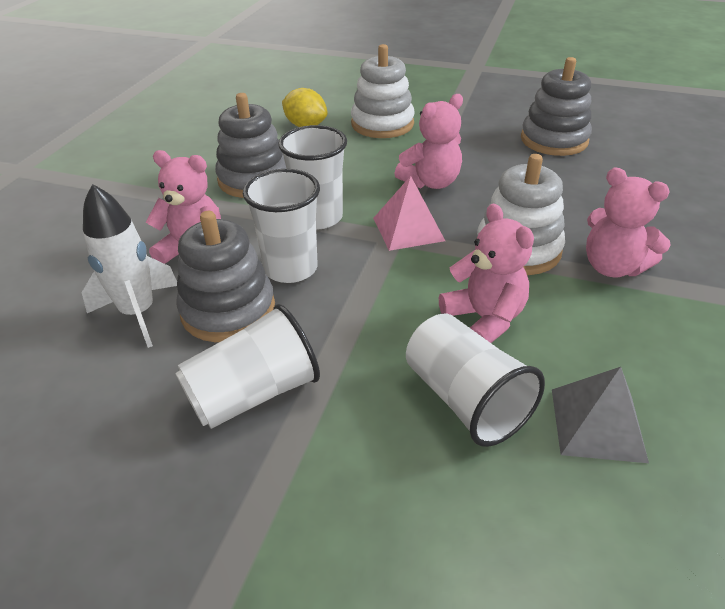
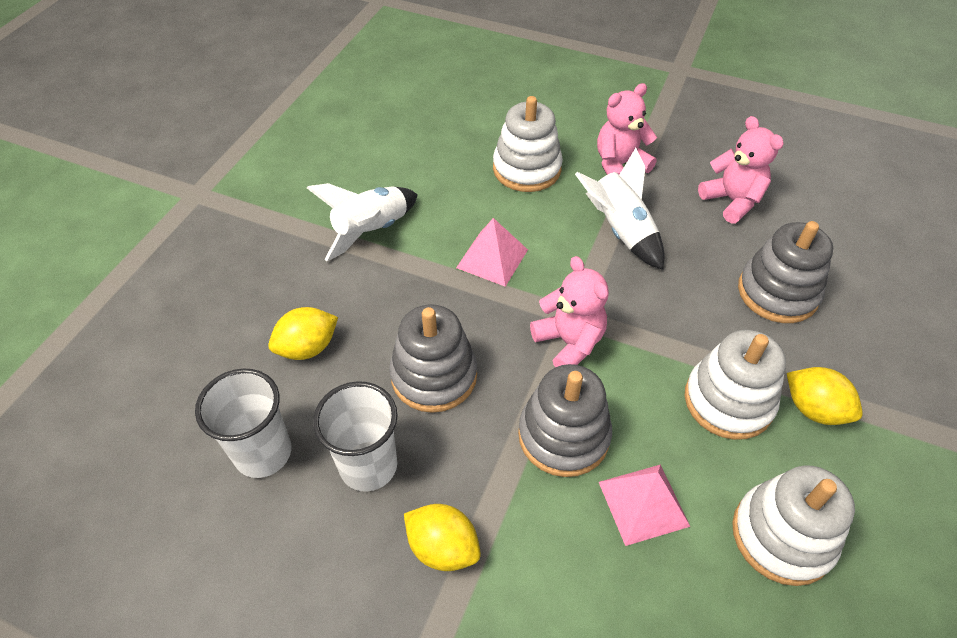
grey pyramid: [552,367,649,463] = 1 -> none = 0
pink pyramid: [373,176,445,251] = 1 -> [456,218,528,287] [599,465,690,546] = 2
pink teddy bear: [146,150,221,264] [394,94,463,189] [439,204,534,343] [586,168,671,277] = 4 -> [530,256,609,367] [597,83,657,175] [698,116,784,223] = 3
white cup: [175,304,320,429] [243,169,320,283] [278,125,347,229] [406,314,545,447] = 4 -> [195,368,291,478] [313,381,398,492] = 2
white rocket: [82,184,177,348] = 1 -> [307,183,418,261] [575,148,664,270] = 2
white stacking toy: [351,44,415,138] [477,154,565,275] = 2 -> [493,96,563,192] [685,330,786,440] [732,465,855,586] = 3
yellow lemon: [282,88,328,127] = 1 -> [268,307,338,360] [404,504,481,571] [787,367,863,425] = 3

